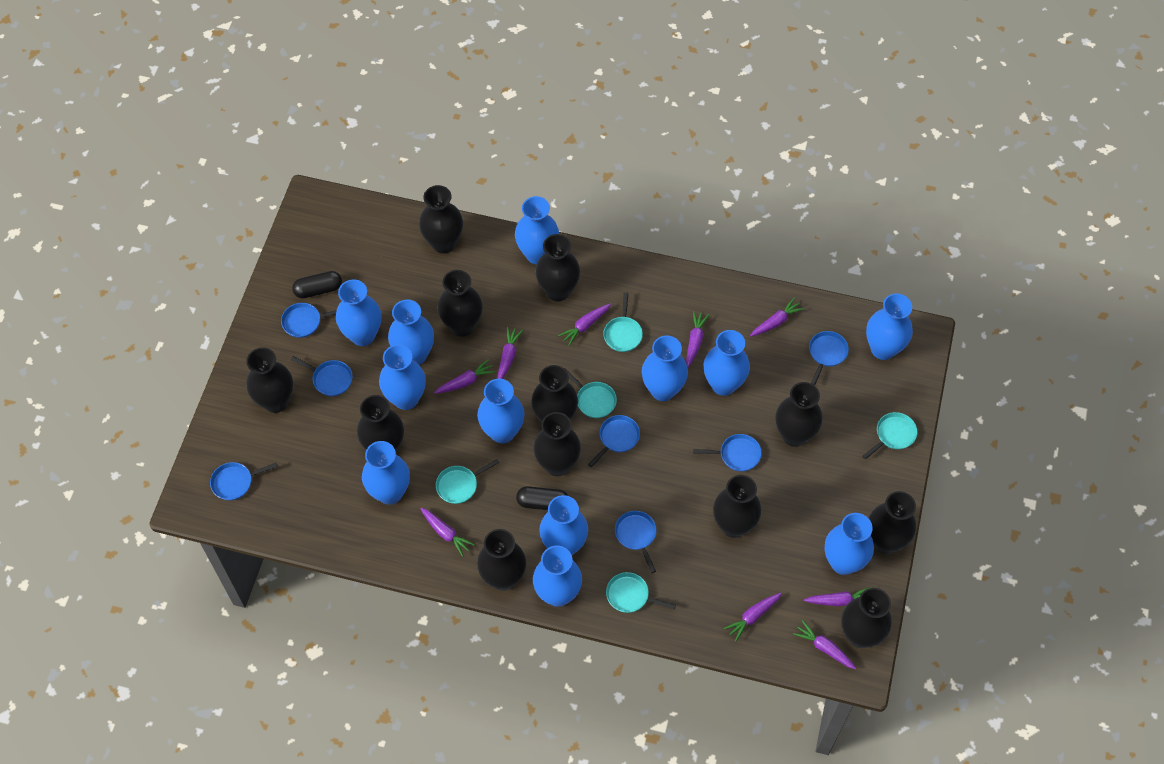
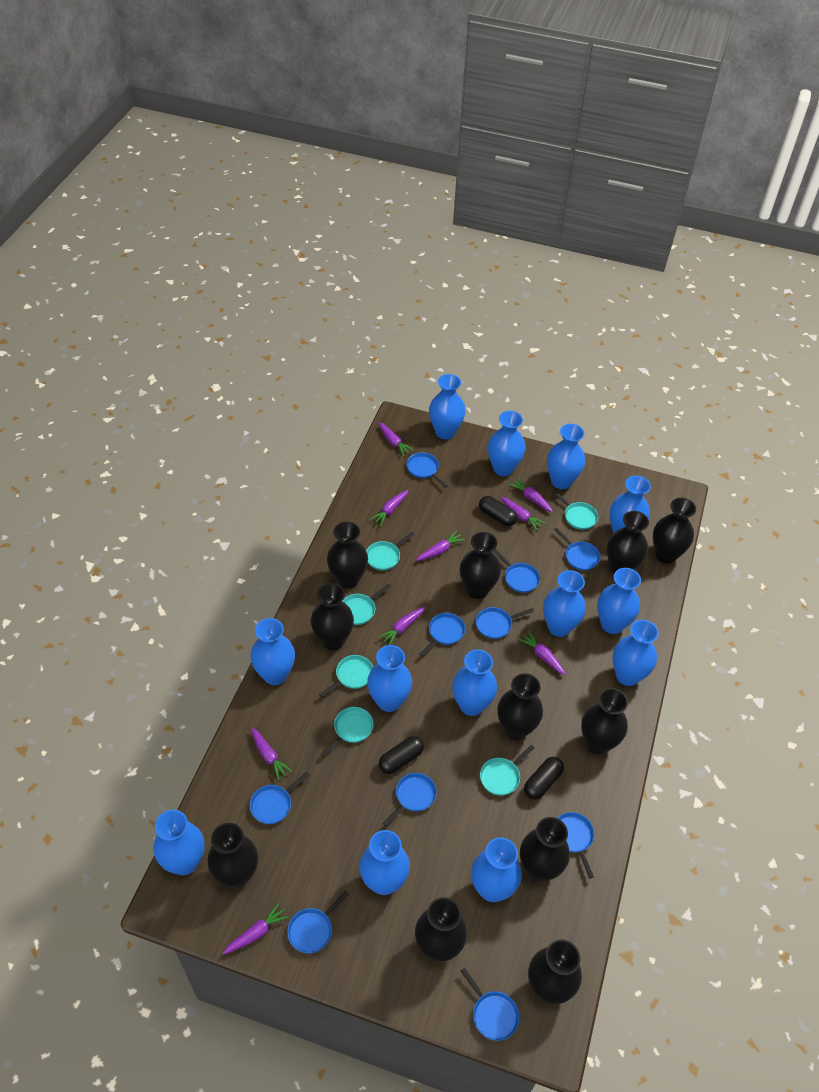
black capsule: [292,271,342,298] [516,486,568,510] = 2 -> [379,736,424,774] [479,496,517,526] [524,757,564,800] = 3
black vase: [246,347,293,413] [357,395,404,452] [419,185,463,253] [437,270,483,337] [477,529,526,591] [531,365,578,422] [533,412,581,476] [535,234,580,301] [713,475,762,538] [775,382,823,447] [841,588,892,648] [868,491,916,554] = 12 -> [207,823,258,888] [311,583,354,650] [327,522,368,589] [415,897,467,962] [460,532,501,599] [497,673,543,740] [520,817,570,882] [528,940,582,1004] [581,688,628,754] [607,511,649,574] [653,498,696,564] = 11
blue pan: [210,462,278,500] [281,303,337,338] [291,356,353,396] [588,415,640,467] [615,511,657,573] [693,434,762,471] [809,331,849,386] = 7 -> [250,772,310,824] [287,891,349,953] [383,773,437,826] [406,452,448,488] [419,613,465,657] [461,968,520,1041] [476,607,534,639] [493,549,540,593] [554,527,600,571] [558,812,594,878] = 10
blue vase: [336,279,381,346] [362,441,410,505] [379,344,426,410] [388,300,434,365] [477,379,525,443] [515,196,559,264] [533,545,582,607] [539,495,588,555] [642,335,688,401] [704,330,750,396] [825,513,874,575] [866,293,913,360] = 12 -> [153,810,205,875] [250,618,295,685] [359,830,410,895] [367,645,412,712] [429,374,466,439] [452,649,497,716] [471,837,522,902] [488,411,526,476] [543,570,586,637] [547,424,585,489] [597,568,641,634] [610,476,651,533] [612,620,659,686] = 13
turquoise pan: [436,459,499,504] [564,368,617,418] [603,292,643,352] [606,572,676,613] [862,412,917,459] = 5 -> [319,655,373,697] [321,707,373,757] [342,584,391,625] [366,532,414,570] [480,745,534,796] [552,490,598,530] = 6

